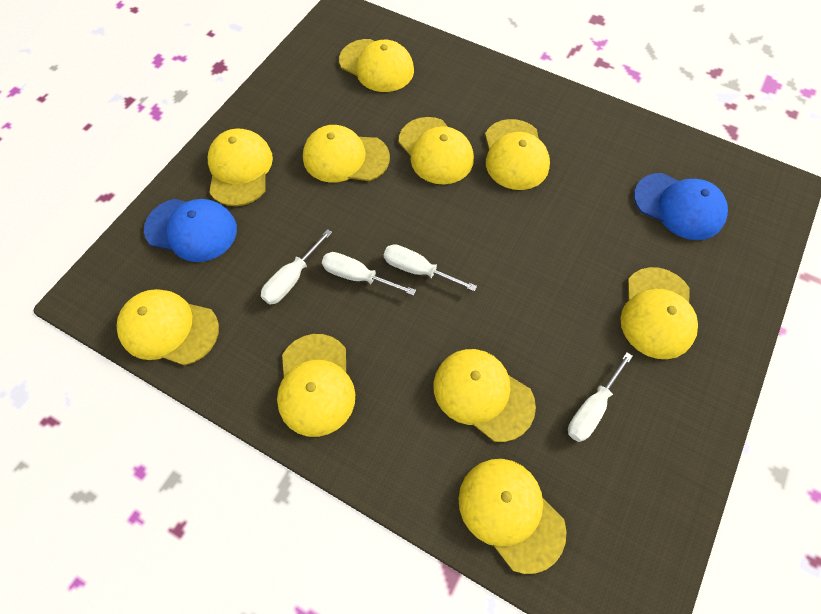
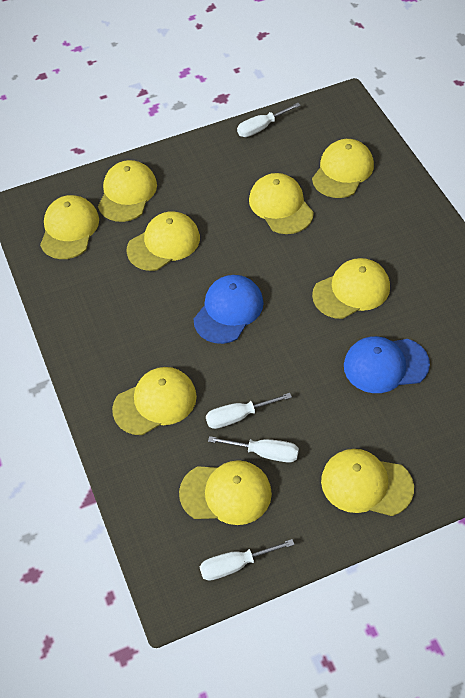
yellow cap: [117,289,219,366] [208,128,273,206] [277,334,355,437] [303,125,390,182] [339,39,414,92] [399,117,474,184] [433,349,536,442] [458,459,567,574] [485,119,550,190] [620,267,698,359] = 10 -> [40,195,99,259] [98,160,157,222] [112,367,197,435] [126,211,200,271] [179,460,272,525] [249,173,314,234] [312,139,374,198] [312,258,390,319] [321,449,414,516] = 9

